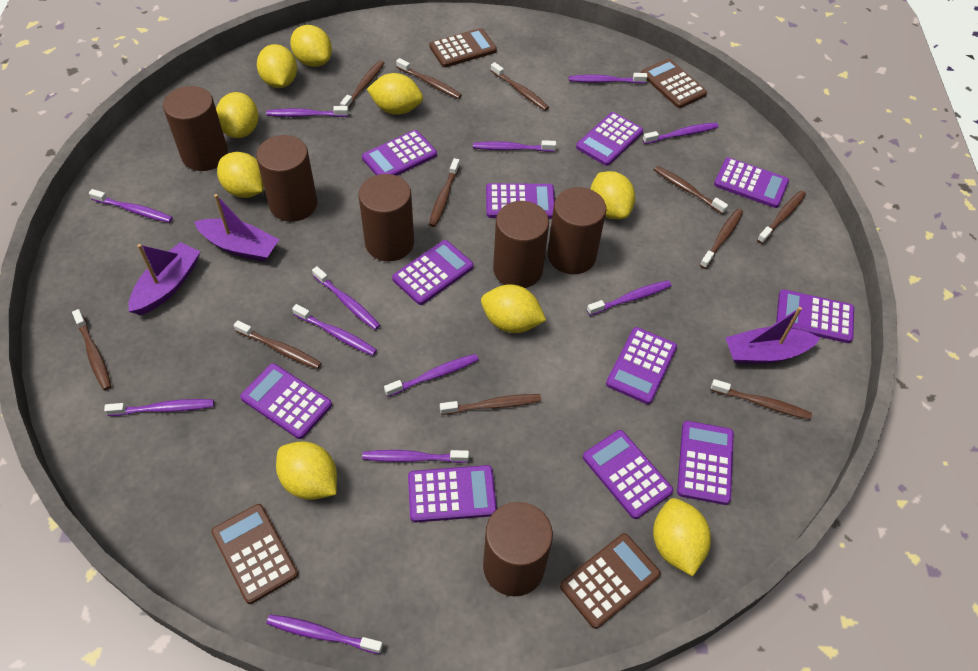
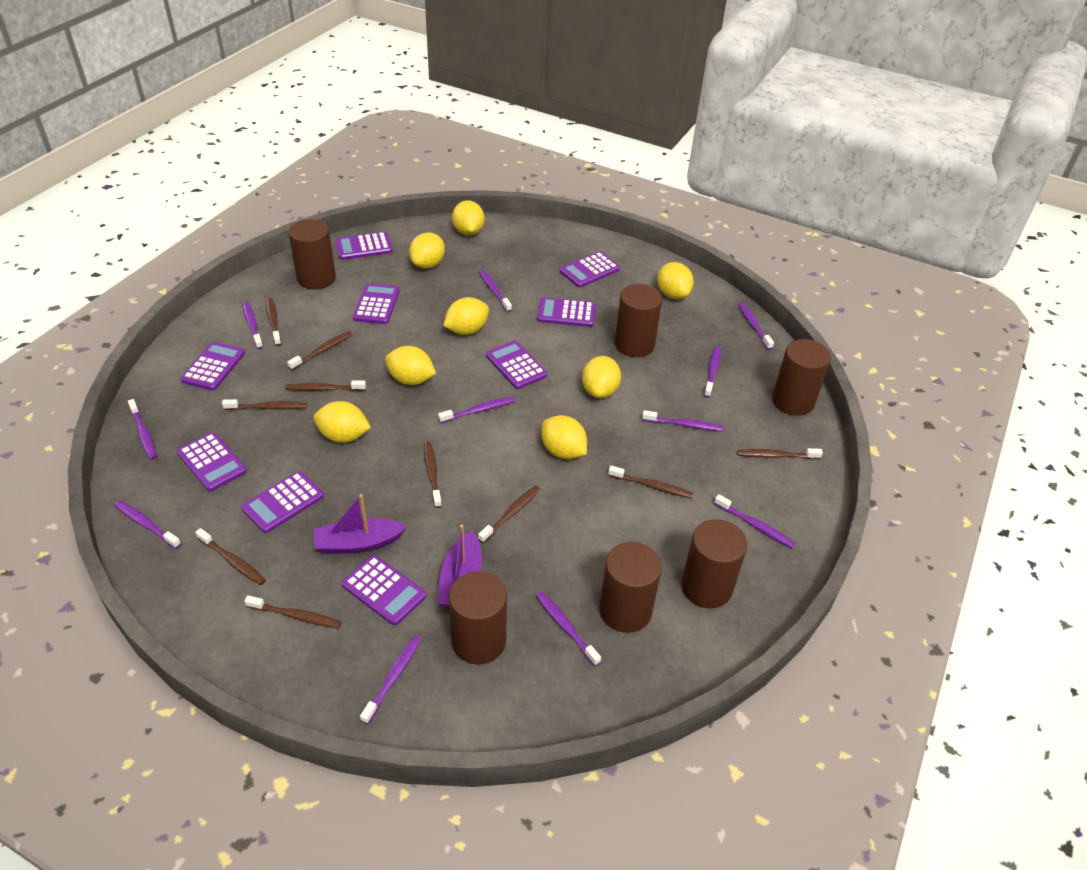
brown calculator: [211,504,298,604] [429,28,497,67] [560,533,661,629] [641,59,707,108] = 4 -> none = 0
brown toothbrush: [72,309,112,390] [234,320,322,369] [340,60,384,109] [396,58,462,99] [429,158,460,227] [440,394,541,415] [491,62,549,111] [654,166,728,214] [700,209,743,269] [711,379,812,420] [757,190,806,244] = 11 -> [195,528,266,585] [222,399,307,410] [245,595,341,628] [266,298,281,346] [285,380,366,391] [287,331,352,370] [424,442,442,508] [478,485,540,543] [608,466,693,498] [737,448,823,459] = 10
purple boat: [128,242,200,315] [194,194,280,262] [725,307,820,364] = 3 -> [314,494,407,554] [437,525,482,607] = 2
purple calculator: [240,363,332,439] [362,130,437,176] [392,240,474,305] [408,465,497,523] [486,183,555,218] [576,112,643,166] [583,430,673,519] [606,327,677,404] [677,421,734,505] [714,158,789,208] [776,289,854,343] = 11 -> [177,432,247,491] [180,342,245,391] [241,471,324,533] [335,232,393,260] [342,555,427,626] [353,283,400,324] [486,341,547,389] [537,297,596,327] [560,252,620,287] = 9
purple toothbrush: [89,189,173,223] [104,399,214,416] [266,106,349,117] [267,614,383,654] [292,304,377,356] [312,266,380,330] [362,450,469,463] [384,354,479,397] [473,140,556,152] [569,73,647,84] [587,280,672,316] [643,122,718,144] = 12 -> [114,500,181,549] [128,399,157,460] [242,302,263,349] [360,635,421,724] [438,396,516,423] [479,269,512,312] [536,591,601,666] [642,410,724,431] [704,346,721,397] [714,494,795,548] [738,302,774,350] = 11
yellow lemon: [216,92,258,138] [217,152,264,198] [257,44,297,88] [276,442,337,500] [290,25,332,67] [367,73,423,115] [481,285,546,333] [591,171,635,219] [653,498,711,576] = 9 -> [313,401,371,443] [385,346,436,385] [409,232,445,269] [443,297,489,335] [452,200,485,235] [541,415,587,459] [582,356,621,398] [658,262,694,299] = 8

